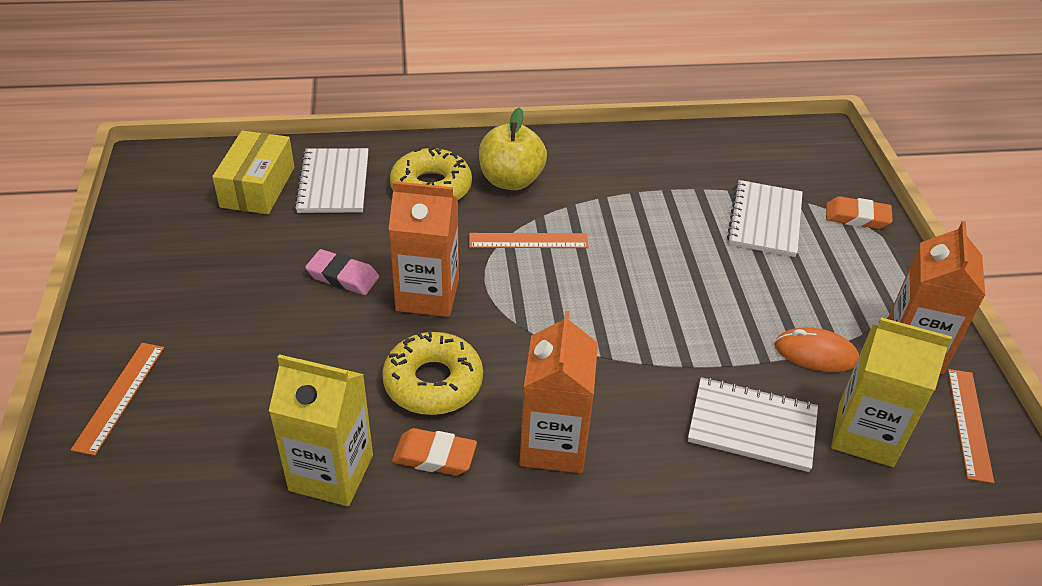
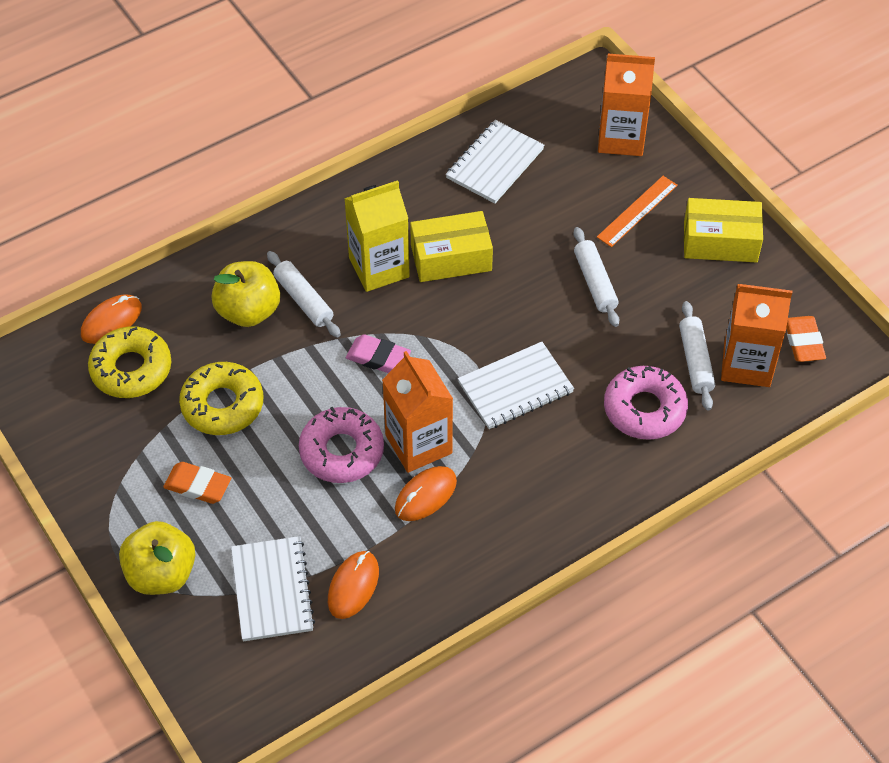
orange mouse: [774,327,859,372] = 1 -> [81,294,142,344] [328,551,379,619] [395,466,457,521] = 3
orange ruler: [71,343,164,456] [469,233,589,248] [948,369,994,484] = 3 -> [597,176,678,247] = 1
pink donut: none = 0 -> [299,407,384,483] [604,366,688,440] = 2
white rolling pin: none = 0 -> [267,251,341,337] [573,227,620,327] [679,301,715,411] = 3
yellow apple: [479,107,547,190] = 1 -> [119,521,195,595] [211,261,280,327] = 2
yellow box: [212,131,294,214] = 1 -> [410,211,493,282] [684,198,763,263] = 2
yellow carton: [269,354,373,506] [831,317,952,467] = 2 -> [344,180,410,292] = 1

